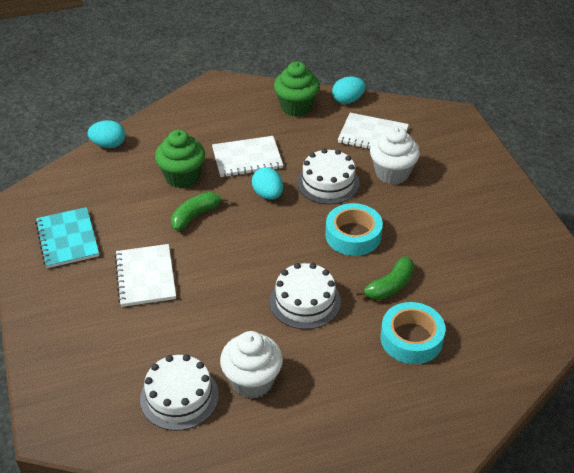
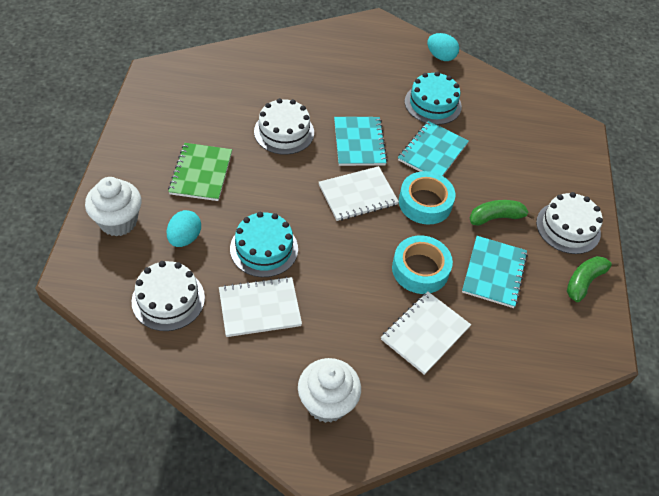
green cupcake: [155,130,205,188] [274,62,320,117] = 2 -> none = 0
green notebook: none = 0 -> [168,143,232,201] = 1
turquoise cake: none = 0 -> [230,212,298,277] [405,72,462,125] = 2
turquoise egg: [88,120,125,148] [252,167,283,200] [332,76,366,104] = 3 -> [167,210,201,247] [427,33,459,61] = 2
turquoise notebook: [35,207,99,268] = 1 -> [334,117,387,166] [398,121,469,176] [462,236,528,308] = 3

